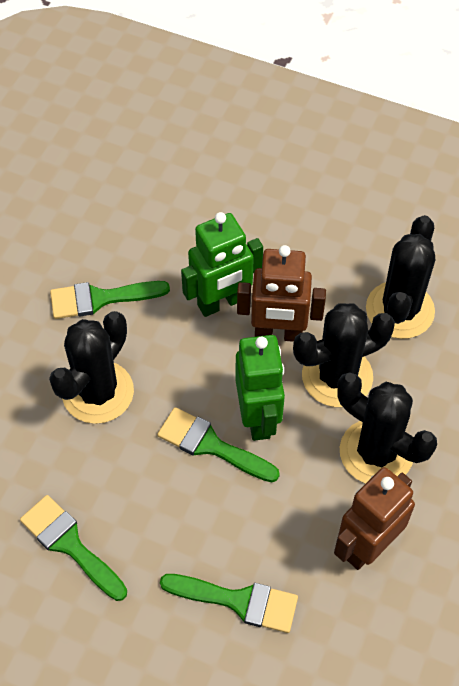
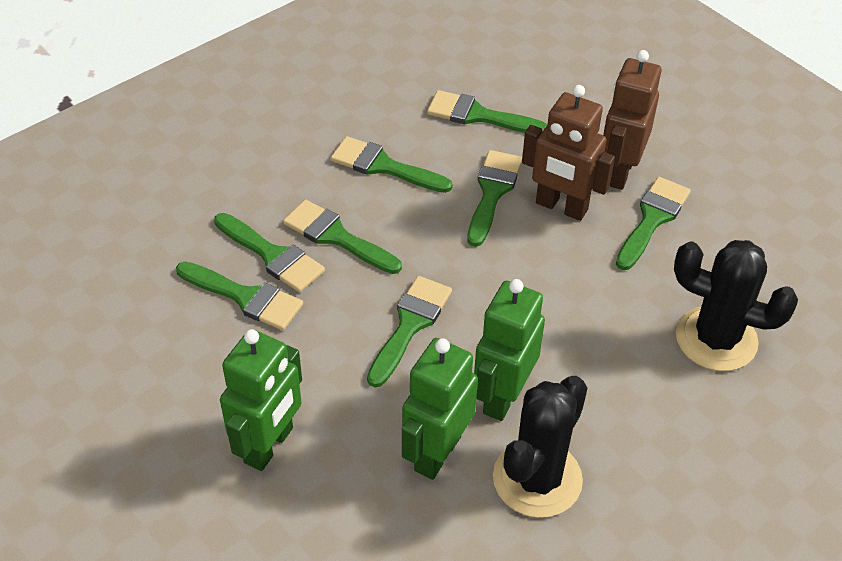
black cactus: [49,311,134,424] [293,303,395,407] [337,372,437,484] [366,215,435,339] = 4 -> [493,376,587,518] [674,240,798,371] = 2
green brush: [20,495,127,601] [50,281,170,319] [157,407,280,482] [160,574,298,633] = 4 -> [176,262,303,330] [214,213,325,292] [283,200,402,274] [331,136,453,193] [367,276,452,387] [427,90,547,133] [467,150,522,247] [616,177,691,270] = 8
green robot: [181,212,263,317] [235,335,285,441] = 2 -> [220,329,302,471] [402,338,478,480] [474,279,545,421] = 3

